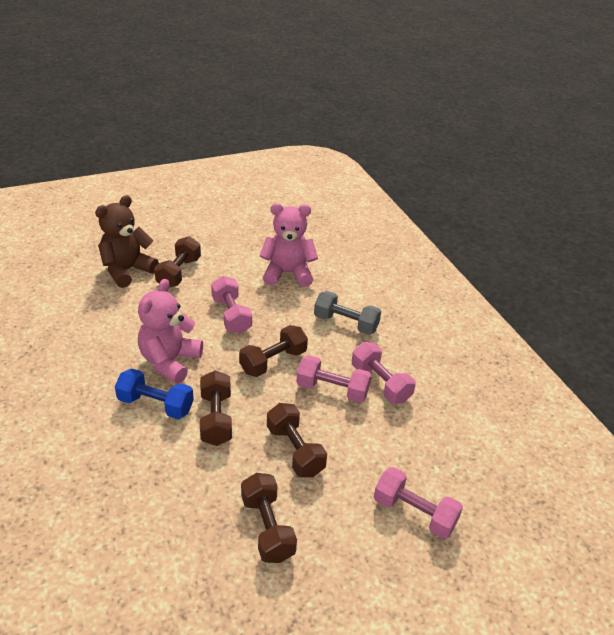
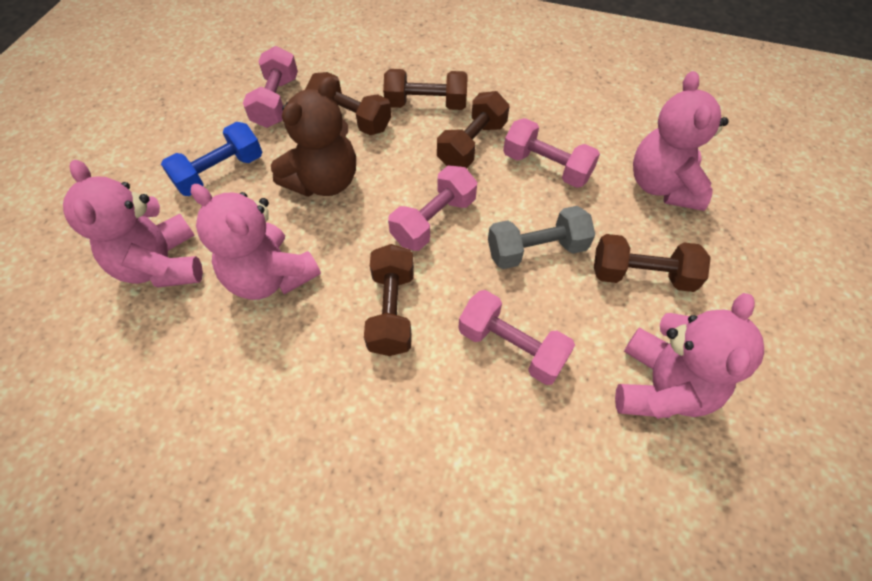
pink teddy bear: [138,279,203,384] [260,203,318,287] = 2 -> [63,160,203,288] [191,184,321,300] [615,293,764,419] [633,71,729,211] = 4

